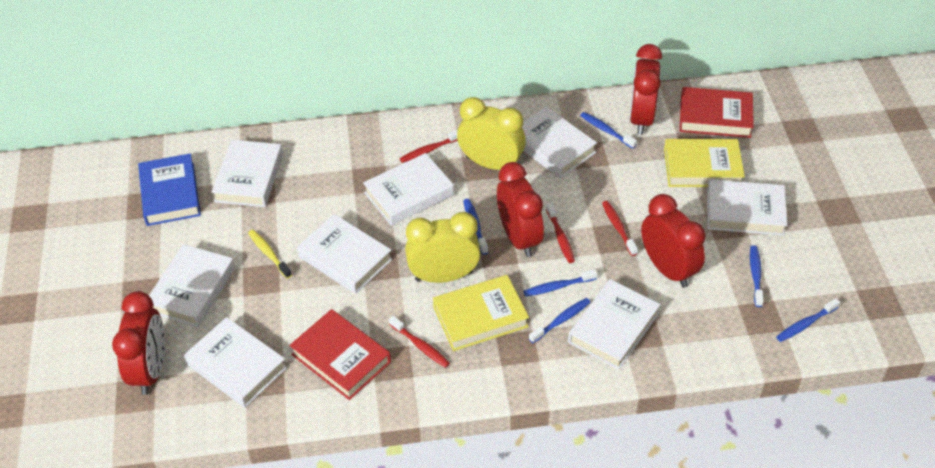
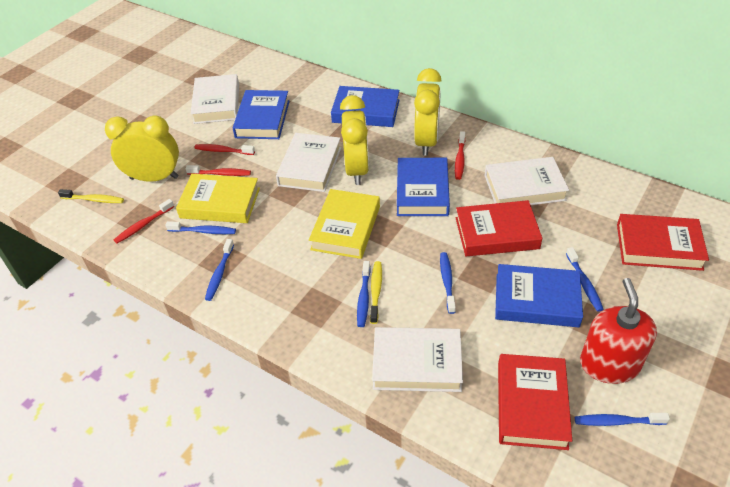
blue book: [138,154,201,226] = 1 -> [233,90,290,139] [331,86,400,127] [397,158,450,216] [495,264,583,327] = 4
red book: [289,309,391,400] [680,87,754,138] = 2 -> [456,200,543,256] [498,354,572,450] [617,214,709,271] = 3
red clock: [112,291,165,395] [497,162,544,257] [630,44,662,135] [641,194,705,288] = 4 -> none = 0
red soap dispenser: none = 0 -> [580,278,657,384] = 1
white book: [149,244,235,327] [184,317,287,408] [212,140,283,207] [297,214,392,294] [363,153,454,226] [522,107,597,179] [568,279,661,370] [707,179,787,236] = 8 -> [191,74,239,124] [276,133,341,192] [372,327,463,392] [484,157,569,205] = 4
yellow clock: [405,212,481,283] [457,97,526,170] = 2 -> [105,116,179,182] [340,95,369,185] [414,68,441,156] = 3
yellow toothbrush: [248,230,292,279] = 1 -> [58,189,124,203] [370,261,382,324] = 2

